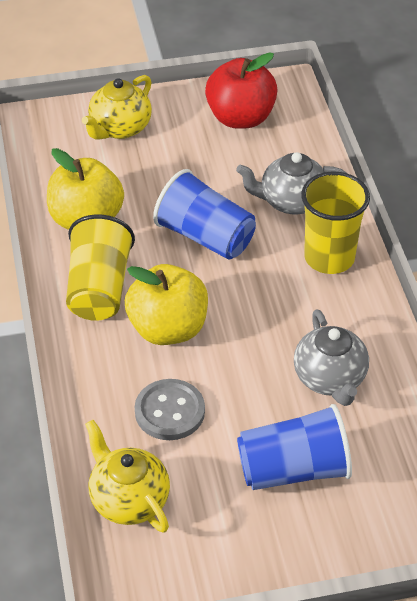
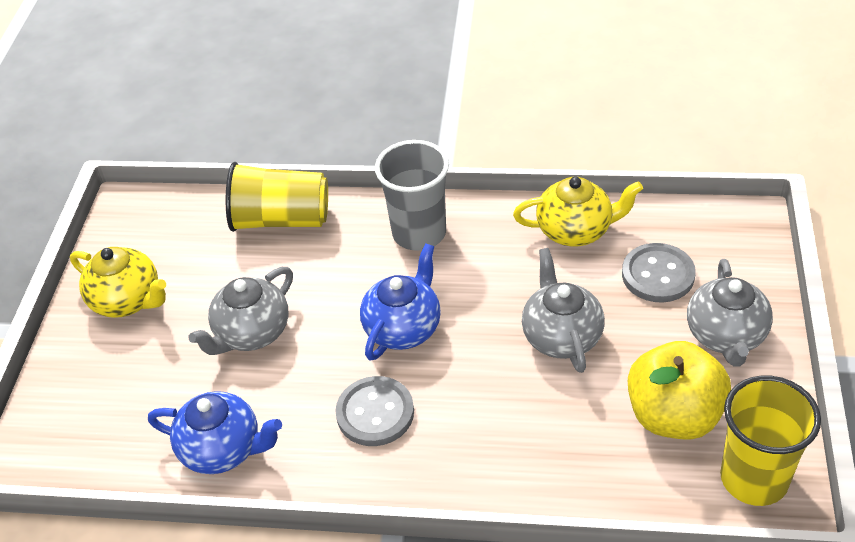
blue cup: [153,169,256,260] [237,404,352,490] = 2 -> none = 0
blue teapot: none = 0 -> [148,391,282,474] [360,243,441,361] = 2
grey button: [135,379,205,440] = 1 -> [335,376,414,446] [622,243,696,302] = 2
grey cup: none = 0 -> [375,140,449,251] = 1
grey teapot: [236,152,346,214] [294,310,369,406] = 2 -> [189,267,293,355] [522,248,605,373] [687,259,773,367] = 3
red apple: [205,52,278,129] = 1 -> none = 0
yellow apple: [47,148,124,230] [125,264,208,345] = 2 -> [628,341,731,440] = 1

